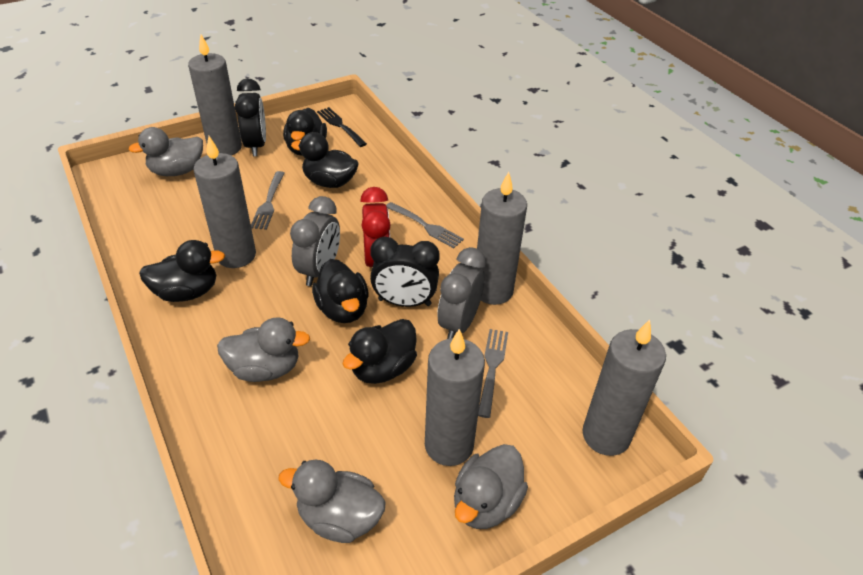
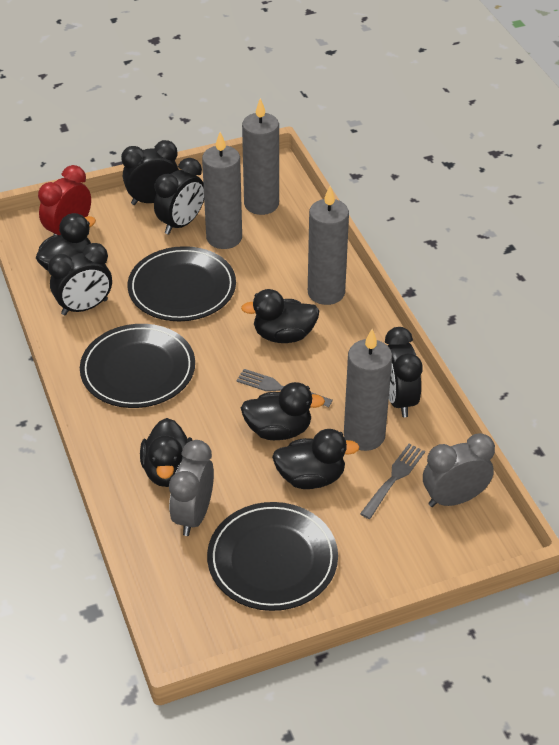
black clock: [235,78,266,156] [370,236,440,307] = 2 -> [48,243,112,315] [121,140,179,205] [154,158,204,235] [385,327,423,417] = 4
black fork: [317,107,367,147] = 1 -> none = 0
black plate: none = 0 -> [80,324,195,408] [128,246,236,321] [207,502,338,611] = 3
grey candle: [188,35,242,156] [194,136,256,268] [425,329,485,466] [477,172,527,305] [582,320,666,456] = 5 -> [202,132,242,249] [242,98,279,215] [308,186,349,305] [344,329,392,451] = 4
grey duck: [128,127,203,176] [217,317,310,382] [278,460,386,543] [454,444,528,529] = 4 -> none = 0
grey fork: [251,171,285,230] [386,202,464,248] [478,329,508,418] = 3 -> [236,369,333,407] [360,444,425,519] = 2

